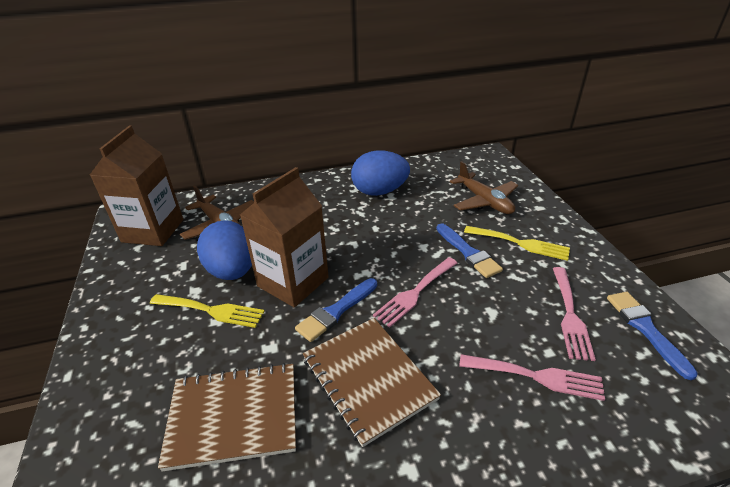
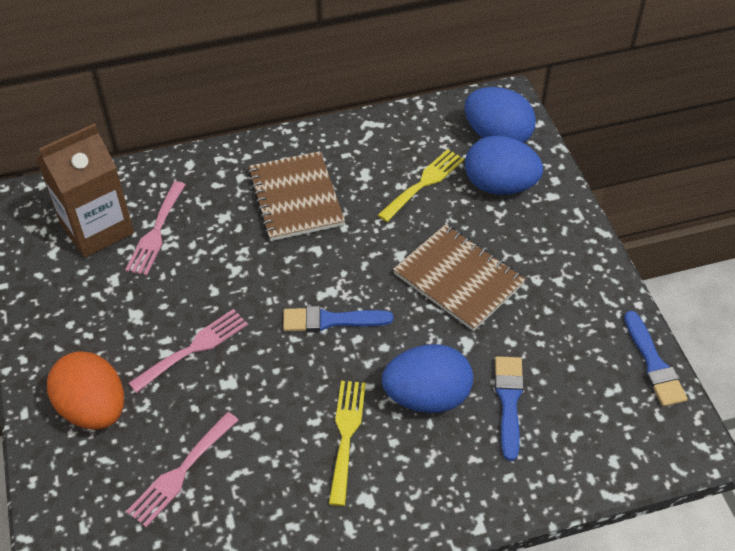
blue egg: [197,220,252,280] [351,150,410,196] = 2 -> [382,344,473,413] [465,87,536,143] [465,135,543,195] = 3
brown carton: [90,126,183,246] [240,167,329,307] = 2 -> [36,123,134,258] = 1
brown plane: [180,185,254,240] [450,161,518,214] = 2 -> none = 0
orange egg: none = 0 -> [47,351,124,430] = 1

